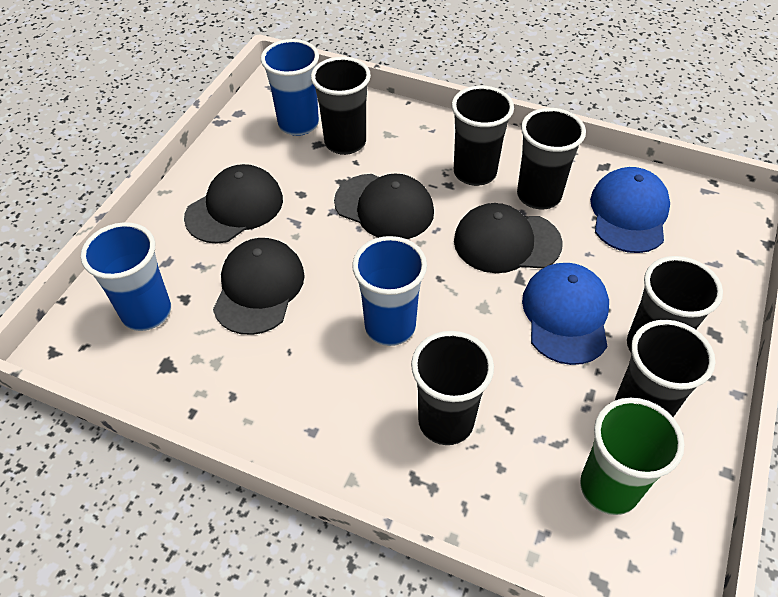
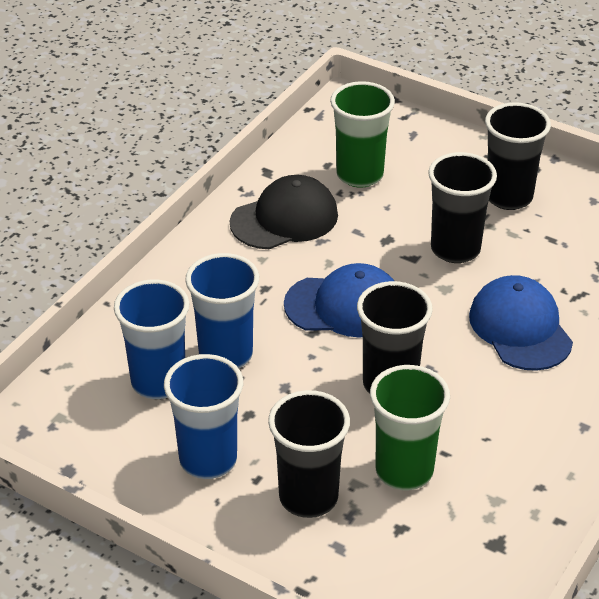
black cap: [184,164,283,244] [213,238,305,335] [334,174,434,239] [454,203,563,273] = 4 -> [230,175,338,249] = 1
black cup: [311,57,371,155] [411,331,494,445] [452,86,514,186] [517,108,586,209] [615,320,715,417] [627,256,723,354] = 6 -> [268,390,350,518] [357,281,433,394] [428,152,497,263] [485,102,551,210] = 4
green cup: [580,398,685,515] = 1 -> [330,81,395,188] [370,365,450,490] = 2

